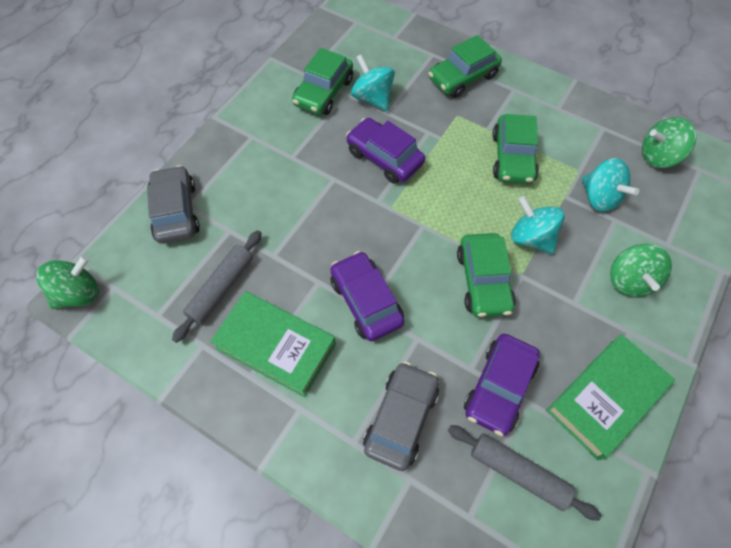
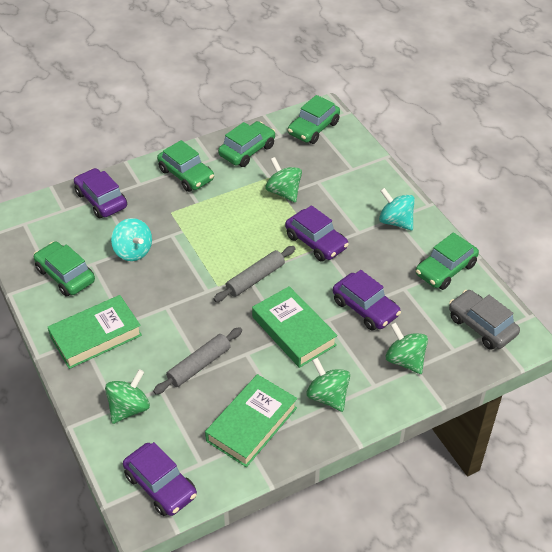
green book: [210,291,336,397] [546,334,675,460] = 2 -> [48,295,142,369] [205,374,297,467] [252,286,338,368] = 3
green car: [292,48,353,115] [428,35,502,98] [457,233,516,317] [493,114,539,184] = 4 -> [34,241,95,297] [157,140,214,192] [218,121,275,167] [288,95,340,144] [415,232,479,290] = 5
green spinning top: [36,255,99,309] [610,244,672,297] [642,117,696,168] = 3 -> [105,369,150,424] [265,157,302,203] [306,358,350,412] [386,322,428,374] = 4
grey car: [147,165,200,244] [363,361,439,471] = 2 -> [449,290,520,350] = 1
purple car: [330,251,404,342] [346,118,425,184] [464,334,540,436] = 3 -> [74,168,127,218] [123,442,197,516] [285,205,349,262] [333,270,401,331] = 4
turquoise spinning top: [351,54,395,111] [511,196,565,254] [582,158,639,212] = 3 -> [111,218,152,261] [379,188,415,230] = 2

